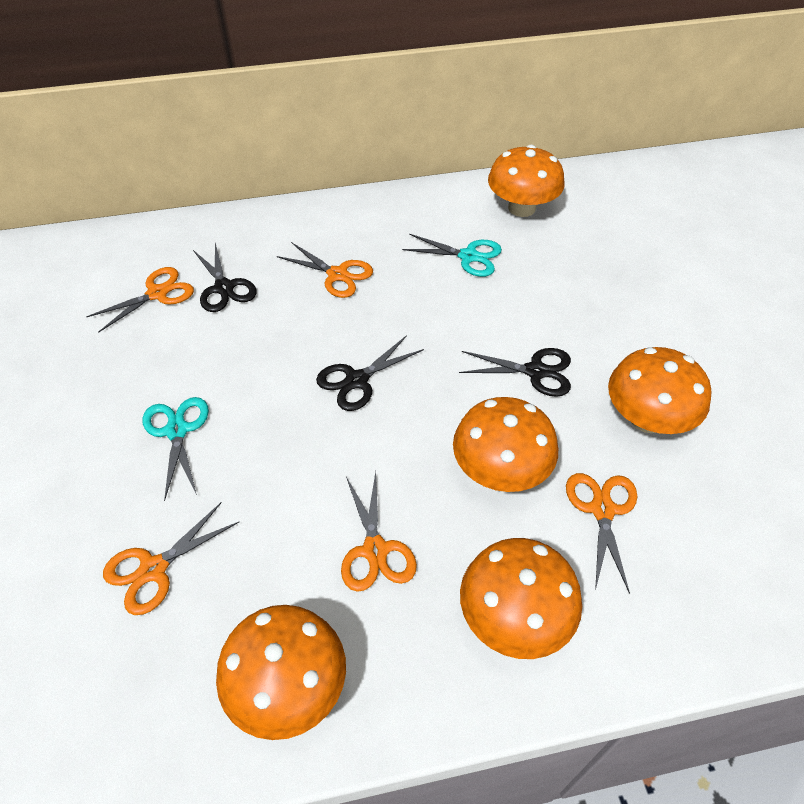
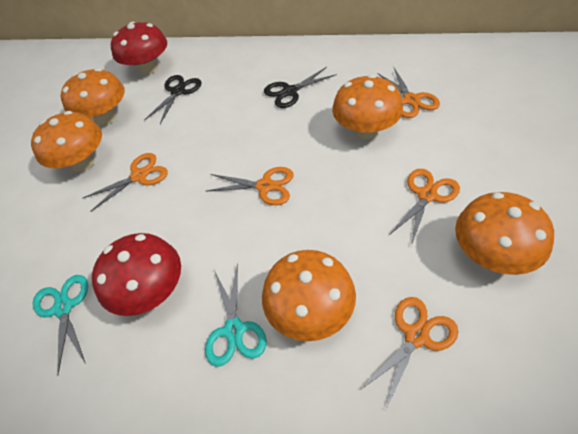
black scissors: [193,243,257,312] [316,335,424,411] [459,348,571,397] = 3 -> [144,75,202,124] [264,67,337,108] = 2
red mushroom: none = 0 -> [92,233,181,316] [111,21,167,75] = 2

